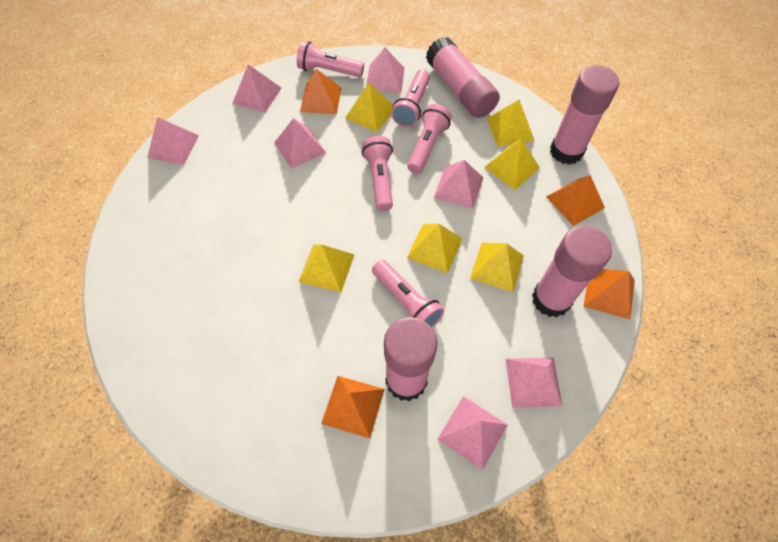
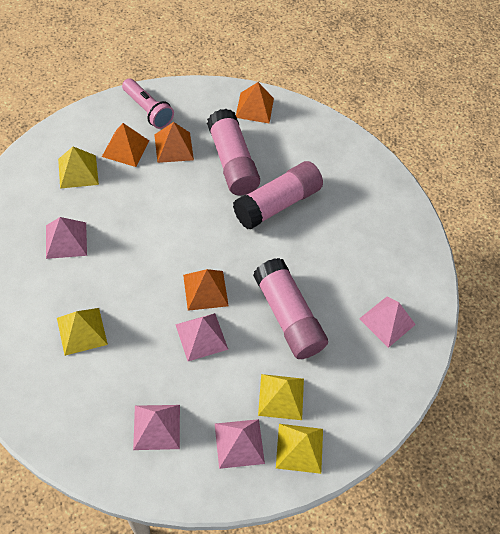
pink flashlight: [297,41,364,77] [362,136,393,211] [372,260,444,328] [391,69,430,127] [407,104,452,174] = 5 -> [122,78,174,129] = 1
pink glue stick: [384,317,438,401] [426,37,500,118] [532,226,612,317] [550,65,619,165] = 4 -> [207,109,260,195] [233,161,323,230] [253,258,328,359] = 3
pink pyramid: [147,117,199,165] [233,65,281,113] [274,118,326,168] [366,48,404,93] [434,160,483,209] [438,396,507,470] [506,358,562,408] = 7 -> [46,217,87,259] [133,405,180,450] [175,313,228,361] [215,419,265,469] [359,297,416,348] = 5
yellow pyramid: [299,244,355,292] [345,83,393,132] [407,224,462,273] [470,243,524,293] [484,139,540,190] [487,100,535,147] = 6 -> [57,308,108,356] [58,146,99,189] [258,374,304,420] [276,424,323,474] = 4

